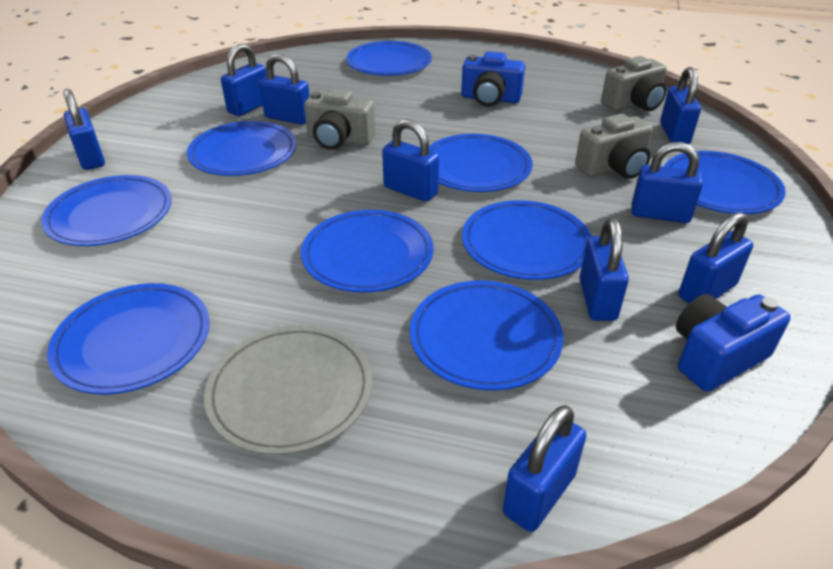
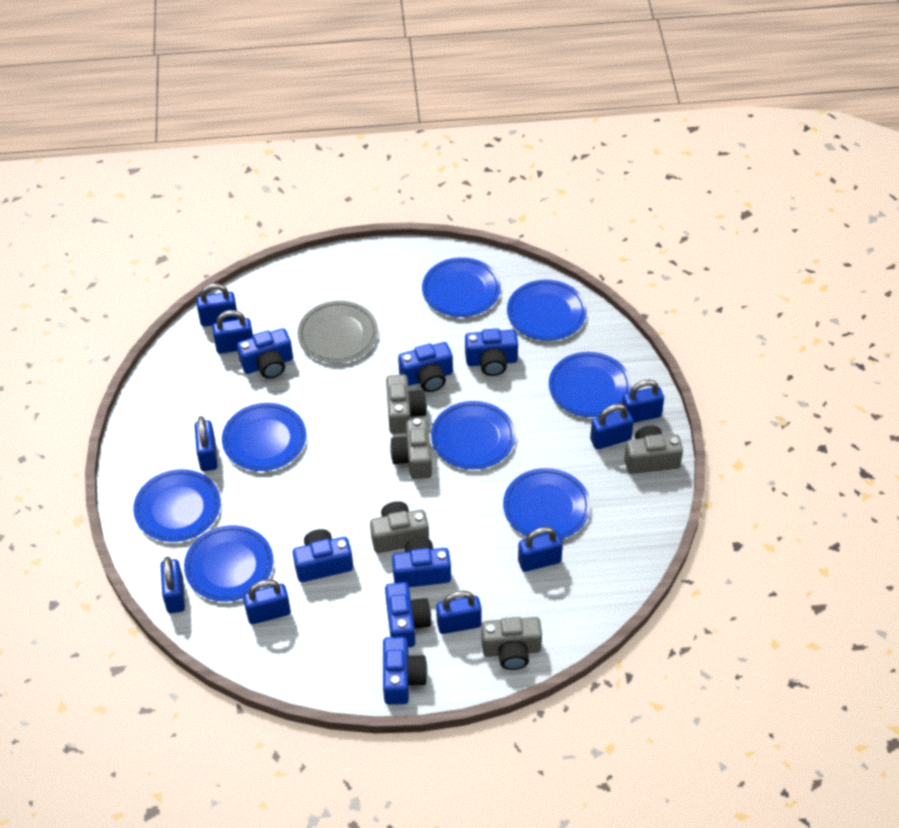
blue camera: [461,51,525,106] [676,294,791,392] = 2 -> [237,328,293,379] [293,529,353,582] [383,637,428,705] [385,582,431,648] [392,537,451,587] [398,342,453,392] [465,328,518,376] = 7
blue plate: [41,175,172,246] [47,283,210,395] [187,121,297,176] [301,210,434,293] [346,41,432,76] [410,280,563,390] [429,134,533,192] [462,200,591,280] [664,151,786,214] = 9 -> [133,469,221,542] [184,525,273,601] [222,403,306,471] [422,257,501,317] [431,401,516,469] [503,468,591,539] [507,280,587,341] [549,352,631,417] = 8
grey camera: [304,88,375,150] [575,114,653,179] [601,56,667,111] = 3 -> [370,501,429,553] [386,375,427,434] [390,418,432,479] [481,617,542,670] [624,425,683,474] = 5

